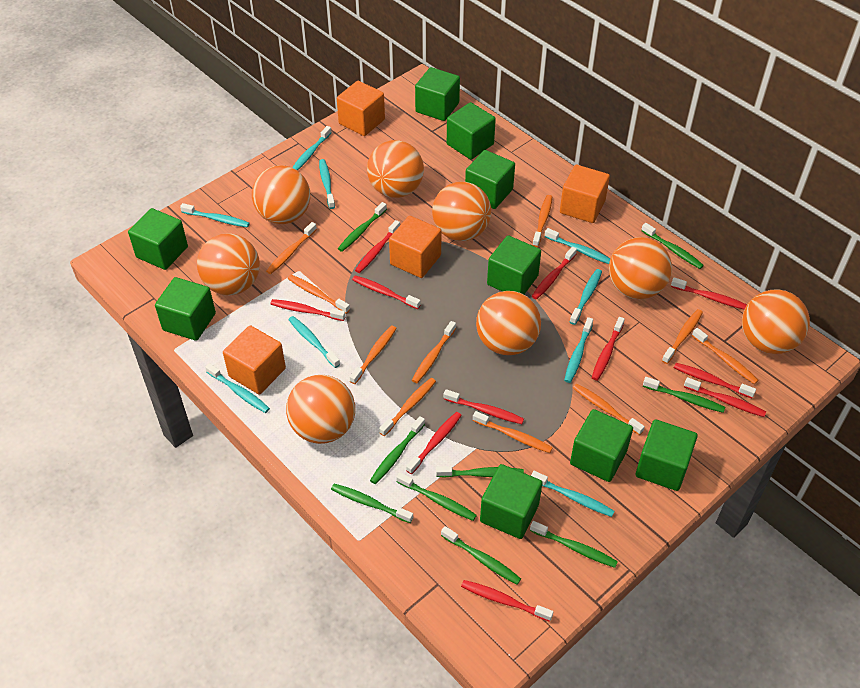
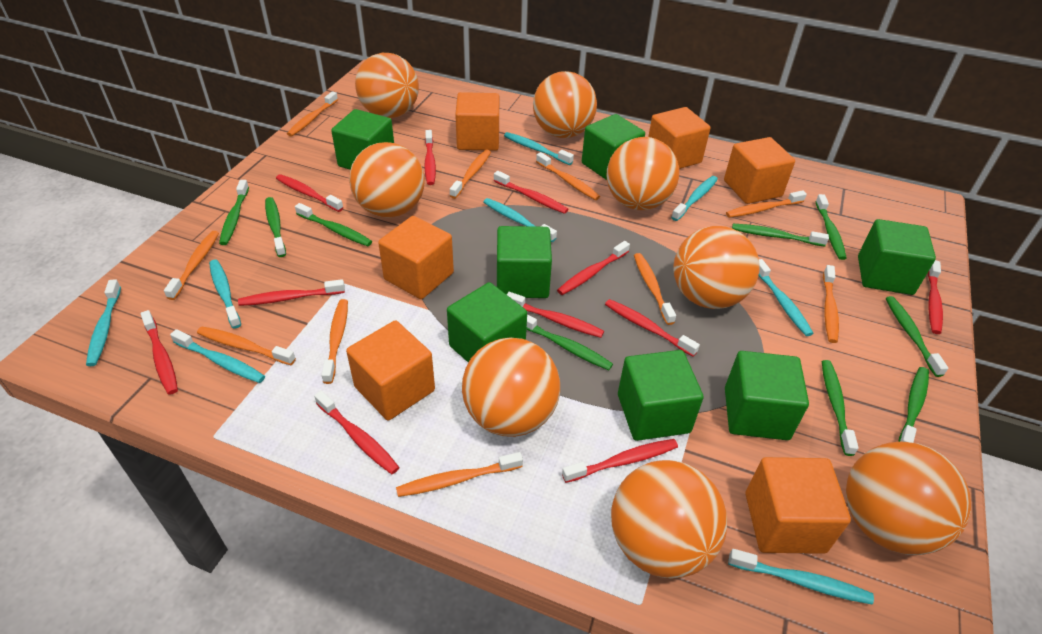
green cube: [128,208,188,270] [155,277,216,341] [415,67,460,121] [447,102,496,160] [465,150,515,209] [480,464,543,539] [487,235,541,294] [570,409,633,482] [636,419,698,491] = 9 -> [331,109,394,170] [447,282,527,363] [497,226,552,298] [582,114,645,180] [618,350,704,441] [725,351,809,440] [858,219,936,295] = 7
orange cube: [223,325,286,394] [337,81,385,136] [389,216,442,278] [560,165,610,223] = 4 -> [346,320,435,421] [378,216,454,299] [455,92,499,151] [648,107,711,169] [724,137,795,204] [745,457,851,554] = 6
turquoise toothbrush: [180,203,250,227] [205,363,270,413] [288,316,340,368] [292,126,332,171] [319,159,335,209] [531,471,615,517] [545,228,610,264] [564,317,593,383] [570,269,602,325] = 9 -> [86,279,121,366] [170,329,265,383] [209,260,241,329] [484,198,557,242] [504,132,574,165] [671,176,718,221] [728,549,874,605] [759,259,814,336] = 8

